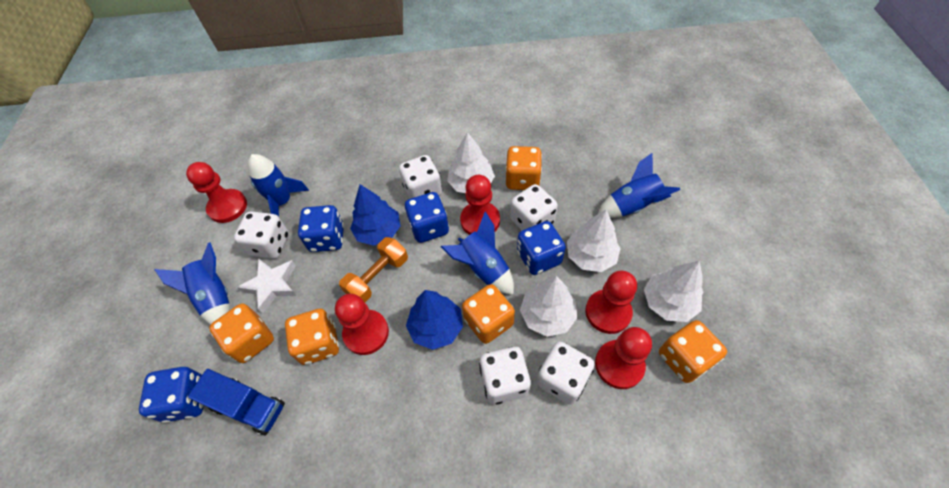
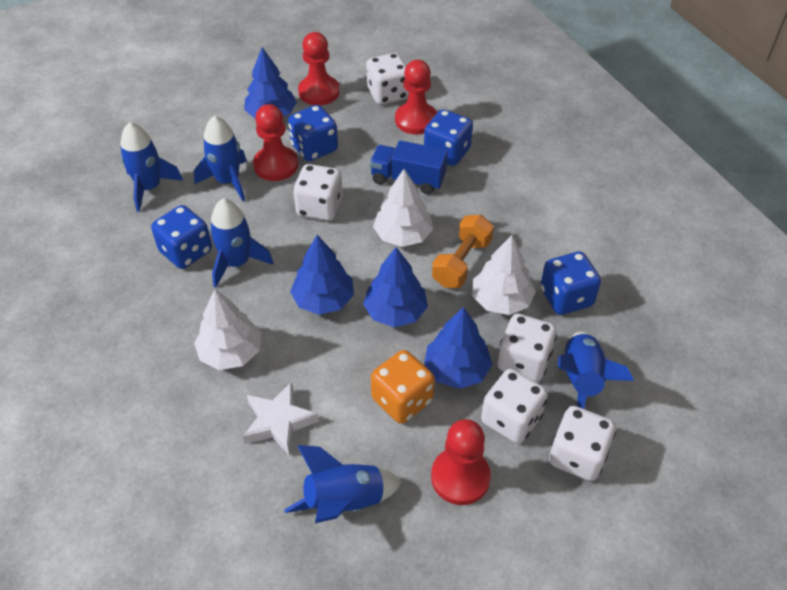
blue rocket: [154,242,230,325] [248,154,309,217] [441,211,514,295] [598,152,680,218] = 4 -> [120,122,183,212] [194,115,247,201] [210,198,273,288] [284,445,402,523] [558,331,634,409] = 5
blue tree: [350,184,400,246] [406,290,463,350] = 2 -> [244,47,297,118] [290,235,354,315] [363,247,428,327] [424,307,492,389] = 4
orange dice: [209,303,274,363] [285,309,339,365] [462,284,515,344] [505,146,542,190] [659,320,727,383] = 5 -> [371,350,435,424] = 1
red pawn: [186,162,247,223] [335,294,389,355] [460,175,500,235] [585,271,637,334] [595,327,652,389] = 5 -> [253,104,298,181] [298,32,340,105] [395,60,437,135] [431,419,491,505] = 4
white tree: [447,132,495,193] [520,276,578,337] [567,210,621,272] [644,261,704,322] = 4 -> [194,289,261,370] [373,169,433,247] [473,235,536,315] = 3

